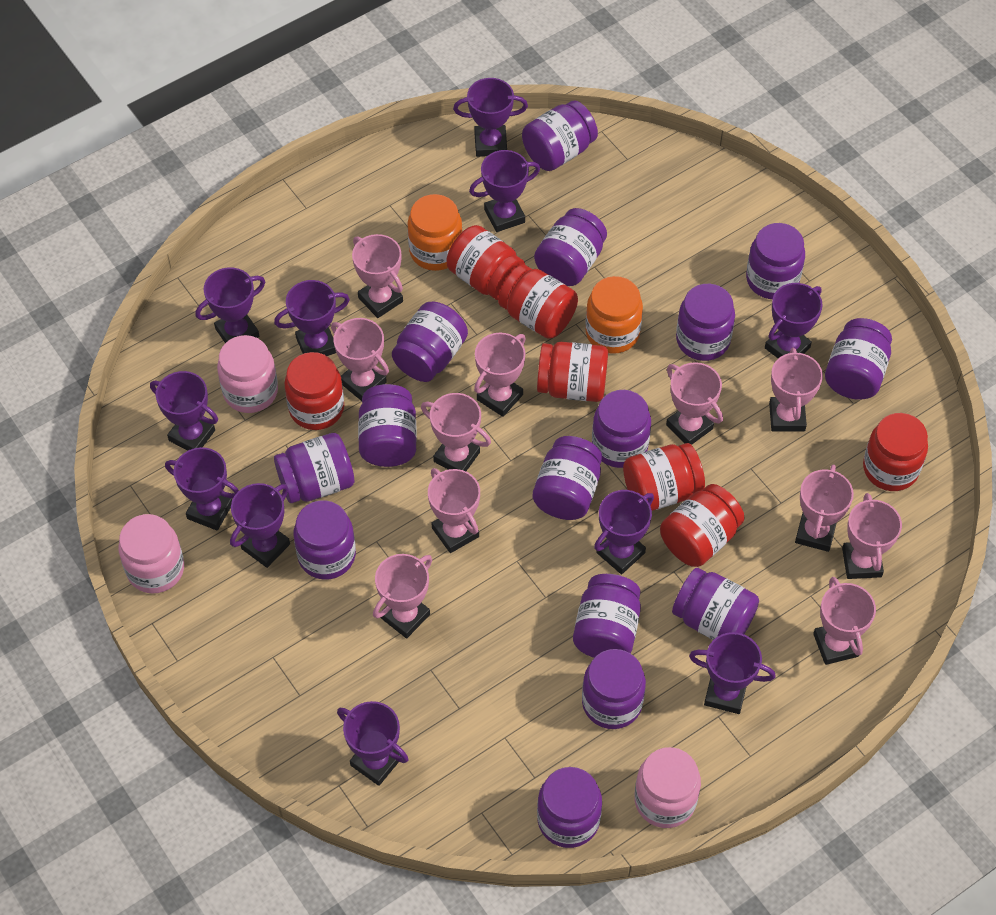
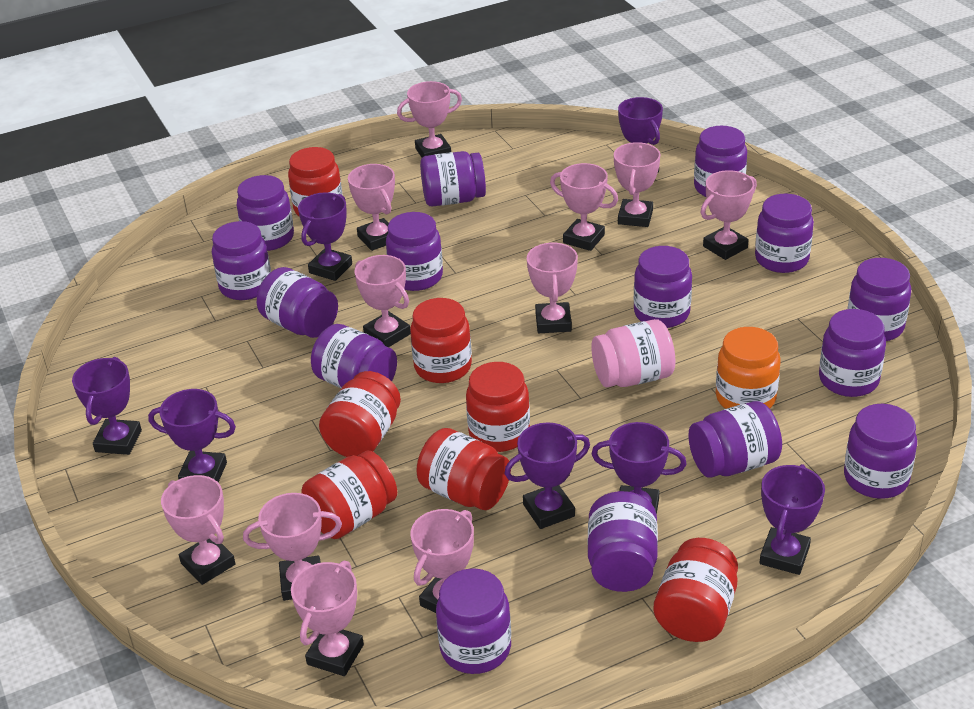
orange jar: [407,194,463,271] [585,276,643,354] = 2 -> [716,327,781,409] = 1
pink jar: [119,514,184,593] [217,335,278,413] [634,747,701,828] = 3 -> [591,319,675,388] = 1
purple trophy: [150,371,218,451] [165,447,239,531] [195,267,265,343] [230,483,290,568] [274,280,350,356] [337,701,408,786] [453,78,528,157] [469,150,540,232] [594,490,654,574] [689,632,776,714] [765,283,823,358] = 11 -> [72,357,142,455] [148,389,236,482] [298,192,352,281] [504,423,590,529] [591,422,687,514] [618,97,663,172] [760,464,825,575] = 7

